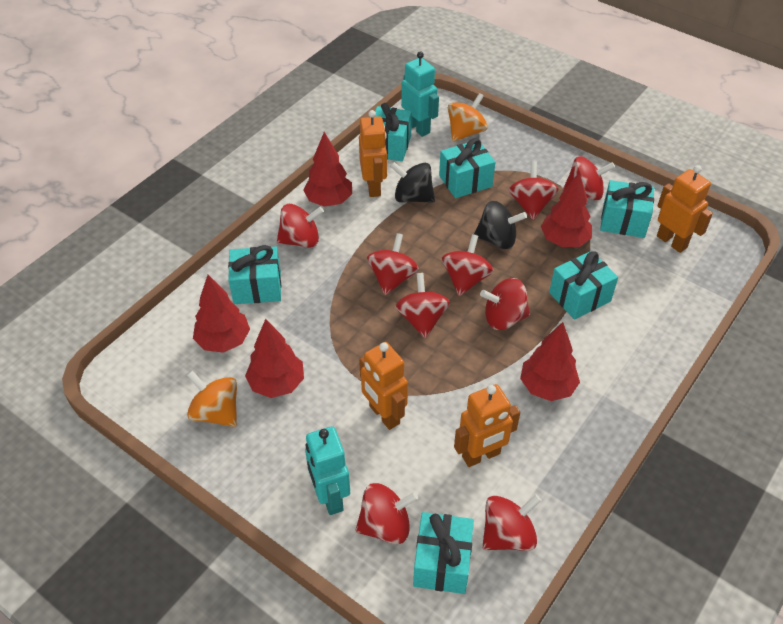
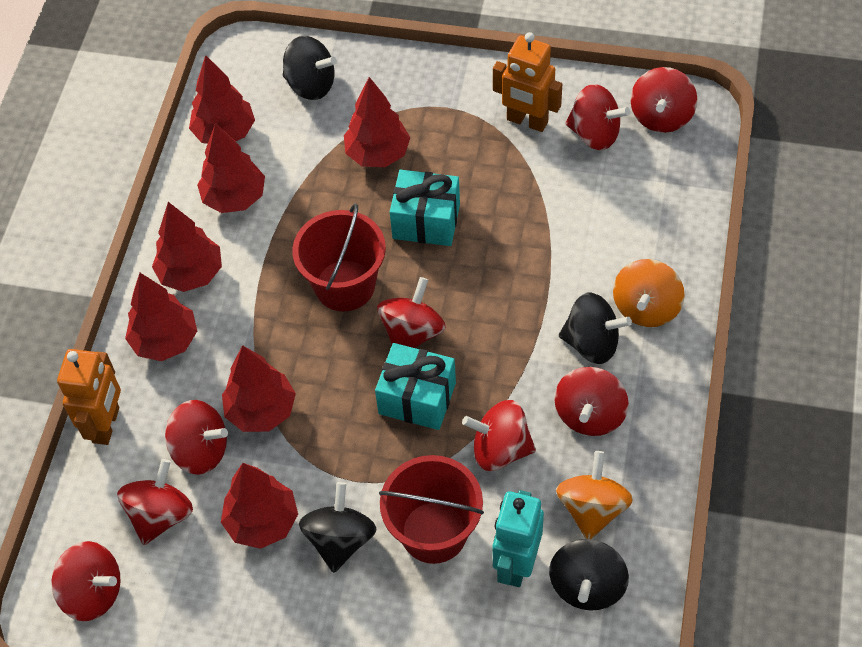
black spinning top: [390,162,435,203] [474,201,527,249] = 2 -> [283,36,337,100] [299,482,377,573] [549,539,629,611] [559,293,632,364] = 4
orange robot: [359,110,387,197] [359,342,408,430] [454,384,520,467] [657,165,713,253] = 4 -> [57,349,121,445] [493,32,562,132] = 2
red bucket: none = 0 -> [292,203,386,312] [379,455,484,564] = 2
red spinning top: [277,204,324,248] [356,483,418,544] [367,233,419,295] [395,273,450,339] [442,234,494,296] [480,278,530,330] [482,494,541,551] [509,161,559,220] [562,156,615,200] = 9 -> [51,541,120,621] [117,459,193,545] [165,400,228,475] [377,277,446,348] [462,400,536,471] [554,367,629,436] [565,84,630,150] [631,67,697,133] = 8
red tree: [193,275,250,353] [245,319,304,398] [303,132,352,207] [520,322,580,401] [541,172,592,247] = 5 -> [125,273,197,361] [152,202,222,292] [189,55,255,144] [197,123,265,213] [221,463,298,549] [222,345,296,432] [344,77,411,167] = 7
turquoise gift: [228,245,281,304] [375,103,412,161] [413,512,474,594] [439,138,495,198] [549,251,618,320] [600,180,654,238] = 6 -> [375,343,456,430] [390,170,460,246] = 2
turquoise robot: [305,426,350,515] [401,51,439,137] = 2 -> [493,490,544,587] = 1

